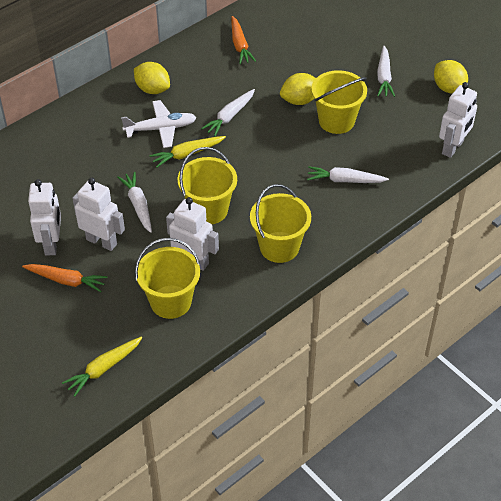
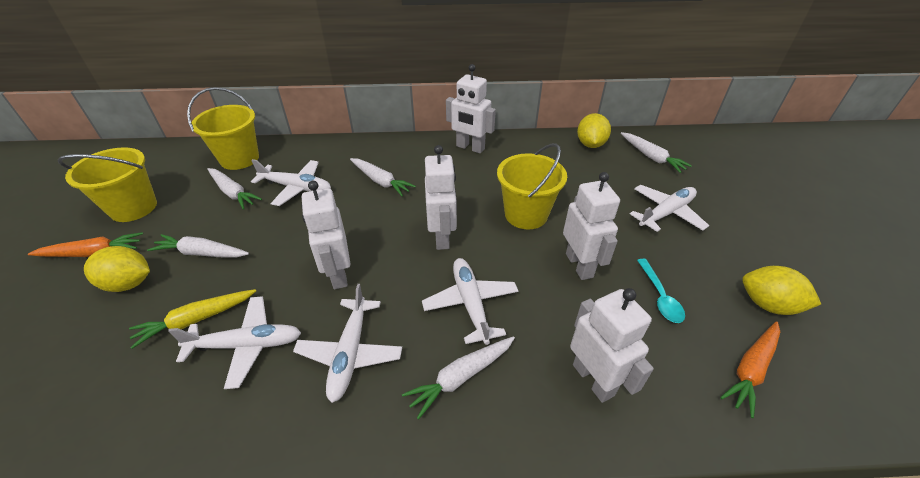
turquoise spoon: none = 0 -> [637,259,685,323] = 1
white carrot: [117,172,152,233] [201,89,255,136] [307,166,389,183] [377,46,395,97] = 4 -> [147,234,249,257] [208,168,262,210] [350,158,416,196] [402,336,515,420] [621,132,692,173] = 5
white plane: [121,100,197,148] = 1 -> [168,296,301,389] [251,159,331,206] [293,284,402,403] [422,258,519,345] [630,185,709,232] = 5
white robot: [28,179,61,256] [72,178,125,251] [166,197,219,271] [439,82,477,158] = 4 -> [301,181,350,289] [425,145,457,250] [446,64,496,153] [563,172,620,280] [570,288,654,403] = 5
yellow bucket: [135,238,200,319] [178,147,237,224] [250,184,311,263] [312,70,367,134] = 4 -> [58,147,157,222] [187,87,259,170] [497,143,567,230] = 3
yellow carrot: [62,336,143,397] [149,136,226,168] = 2 -> [129,289,256,349] = 1

